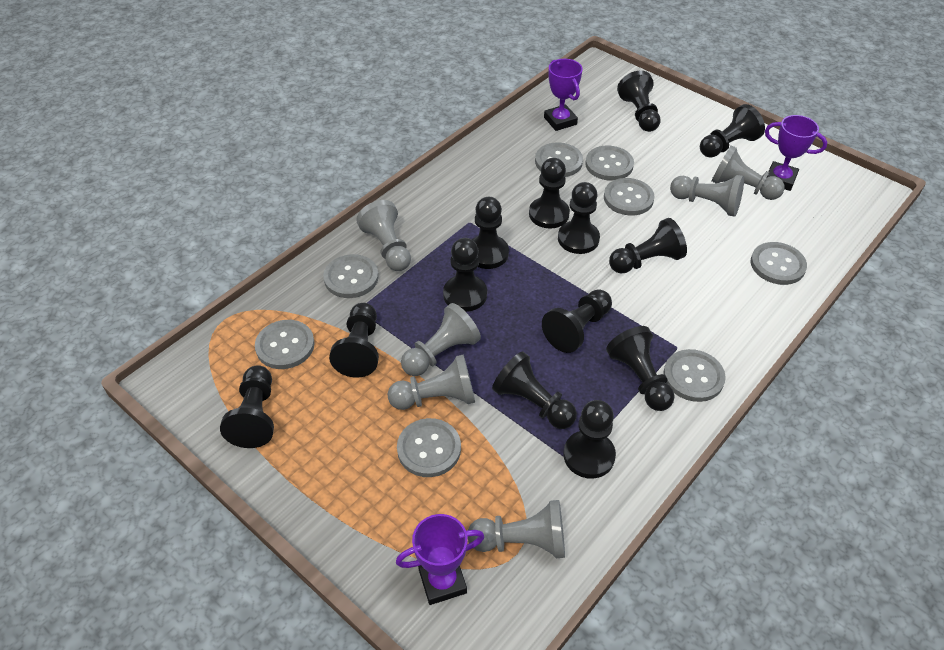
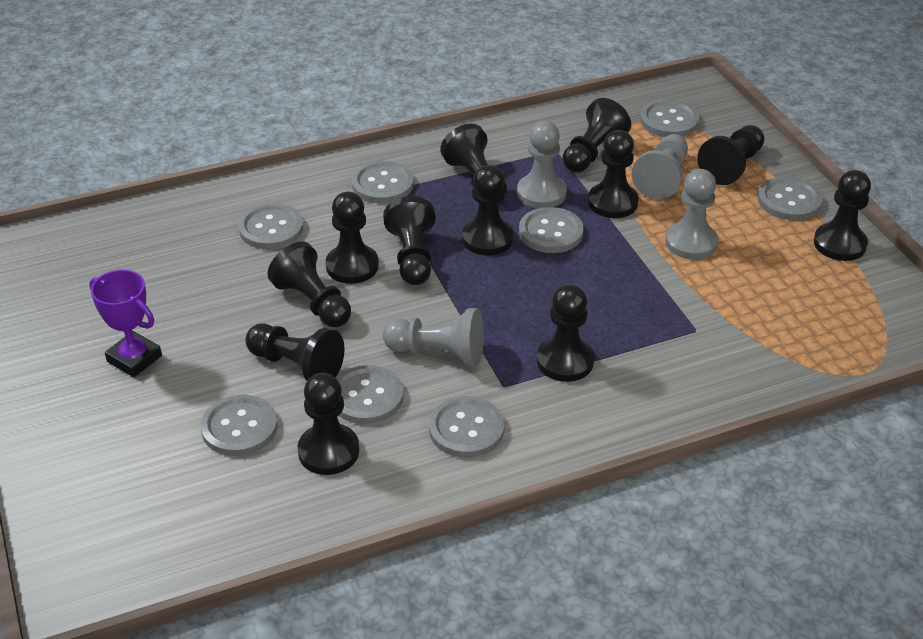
black pawn: [220,365,274,448] [329,303,379,378] [443,238,487,312] [472,197,509,269] [492,351,577,429] [529,158,570,228] [542,289,612,353] [558,182,600,254] [564,400,616,479] [606,326,674,411] [609,218,687,274] [617,71,660,132] [700,104,765,158] = 13 -> [245,323,345,381] [268,241,351,327] [297,373,360,475] [325,192,379,284] [383,196,436,285] [440,124,507,195] [462,165,514,256] [537,284,594,382] [562,98,631,172] [588,130,639,218] [697,125,764,185] [814,170,871,261] = 12
grey pawn: [356,200,411,271] [388,354,475,410] [401,303,481,376] [468,500,565,558] [670,175,744,217] [711,145,785,200] = 6 -> [383,308,484,366] [517,121,567,208] [632,134,688,199] [665,169,718,260] = 4
purple trophy: [396,514,484,605] [544,59,583,131] [765,115,827,191] = 3 -> [89,270,162,377] = 1

